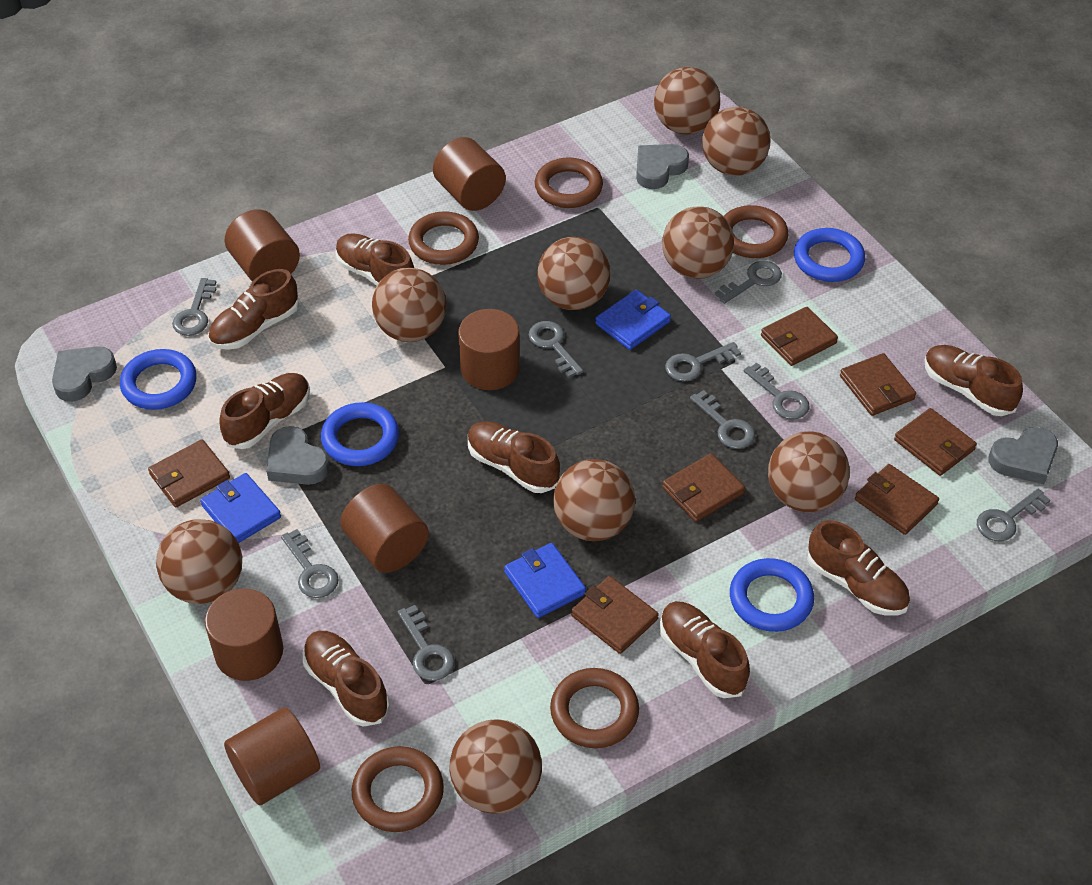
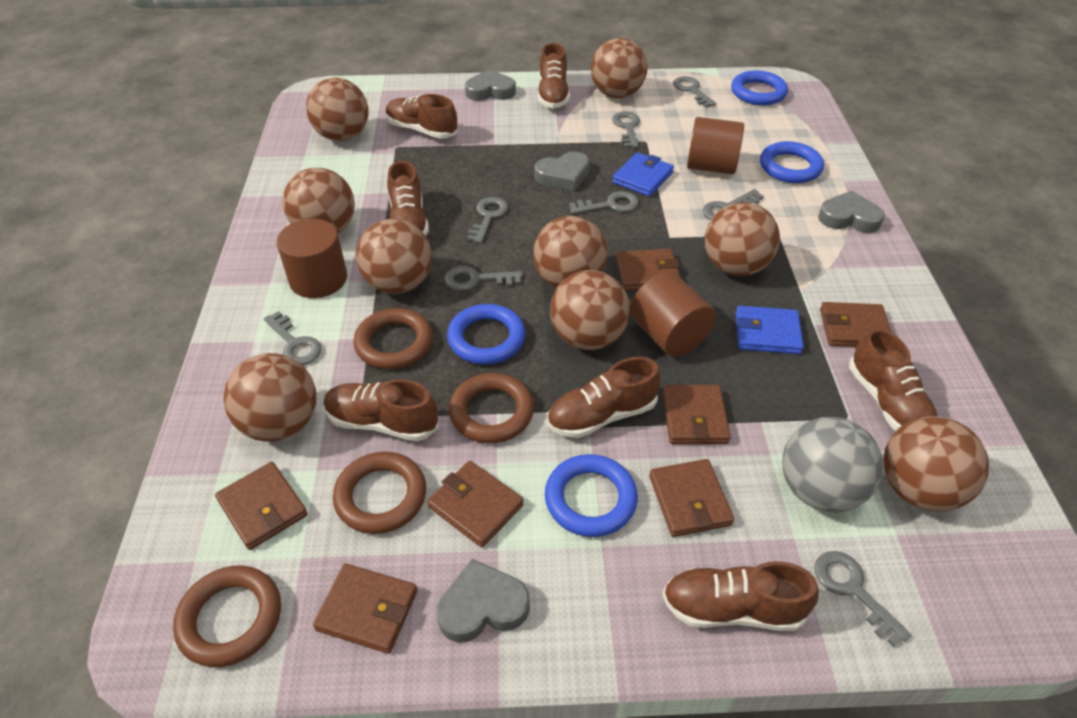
blue wallet: [200,473,281,543] [504,543,586,618] [595,290,671,350] = 3 -> [612,152,674,197] [736,306,804,354] = 2
brown cylinder: [205,588,283,681] [224,707,320,805] [225,209,300,282] [340,484,429,573] [433,137,506,211] [458,309,520,390] = 6 -> [277,219,347,298] [630,272,716,357] [687,117,744,174] = 3
brown ring: [352,746,444,832] [408,211,479,265] [535,157,603,208] [550,668,639,748] [724,205,789,258] = 5 -> [173,565,281,667] [333,452,426,534] [353,308,433,369] [449,373,534,443] = 4
brown shoe: [208,269,299,350] [219,373,310,449] [303,631,390,727] [335,233,414,286] [468,421,560,493] [660,601,750,698] [807,520,910,616] [925,345,1023,416] = 8 -> [324,379,439,441] [386,94,458,139] [387,161,429,236] [538,43,570,108] [547,357,661,438] [662,561,819,631] [849,328,938,431] = 7
grey ball: none = 0 -> [782,417,883,512] = 1
grey key: [172,278,216,336] [281,529,339,598] [398,605,455,681] [529,321,583,378] [665,342,741,382] [690,390,755,449] [715,261,782,304] [744,363,810,420] [977,489,1050,541] = 9 -> [264,311,322,365] [444,266,523,291] [467,197,508,243] [569,191,639,214] [612,112,640,148] [673,76,717,108] [703,189,764,220] [814,551,911,647] = 8

